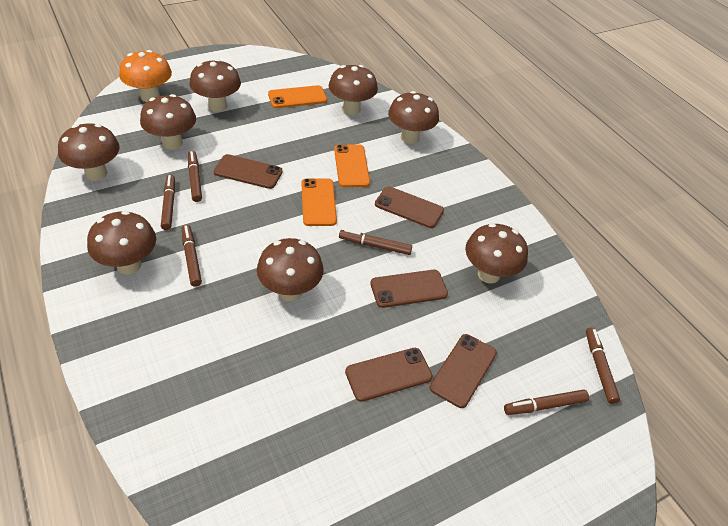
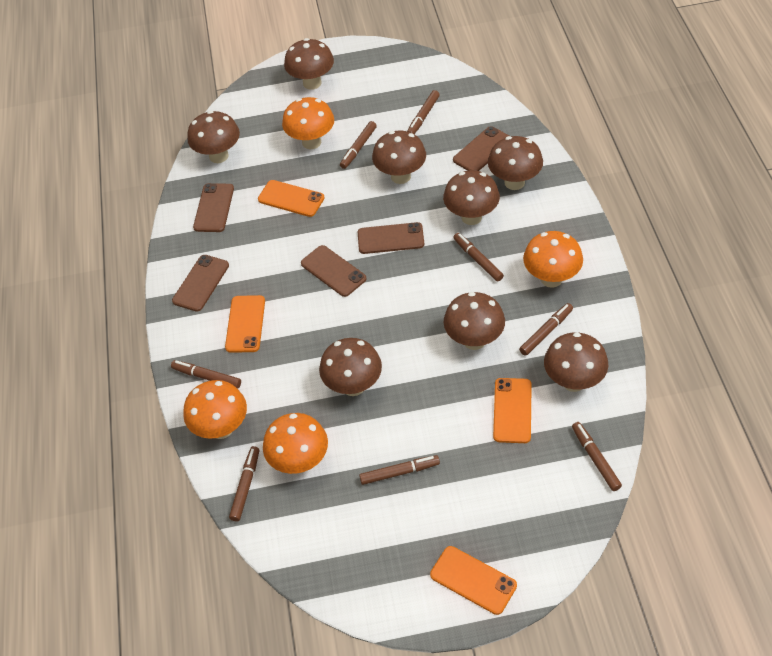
brown marker: [161,175,175,230] [182,225,202,287] [188,151,202,202] [339,229,412,255] [504,390,589,415] [586,327,620,404] = 6 -> [171,360,241,389] [229,446,259,522] [340,121,377,169] [359,455,440,485] [407,90,440,134] [453,233,504,282] [519,303,573,356] [572,422,622,491] = 8
orange mushroom: [119,50,172,102] = 1 -> [183,380,247,439] [263,413,328,474] [282,97,334,149] [523,231,583,288] = 4
orange phone: [268,85,327,108] [301,178,337,226] [334,144,370,187] = 3 -> [225,295,265,353] [258,180,325,217] [430,546,517,615] [493,378,532,443] = 4

